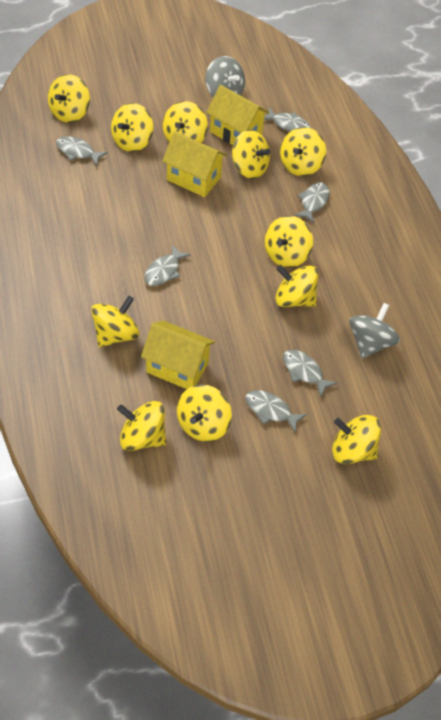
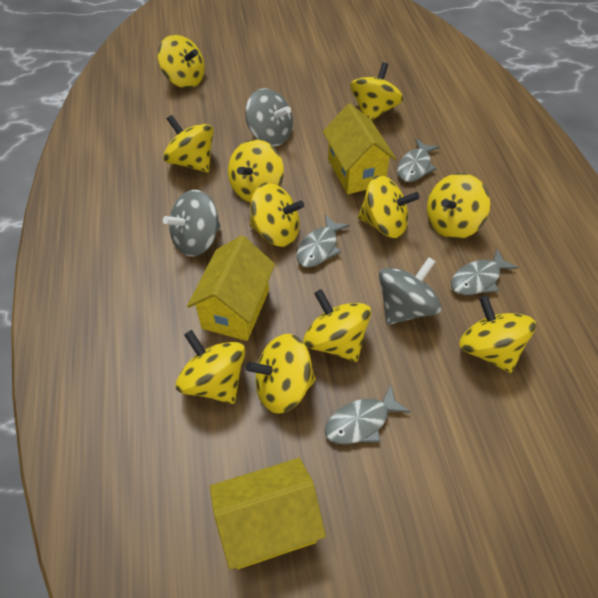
grey fish: [56,136,108,166] [144,244,191,286] [245,390,307,432] [264,107,311,132] [283,350,338,397] [294,182,330,223] = 6 -> [297,214,350,268] [325,384,411,444] [397,139,440,182] [451,249,519,295] = 4
grey spinning top: [205,56,245,97] [349,303,400,358] = 2 -> [163,190,220,257] [245,88,293,146] [379,257,442,325] = 3

